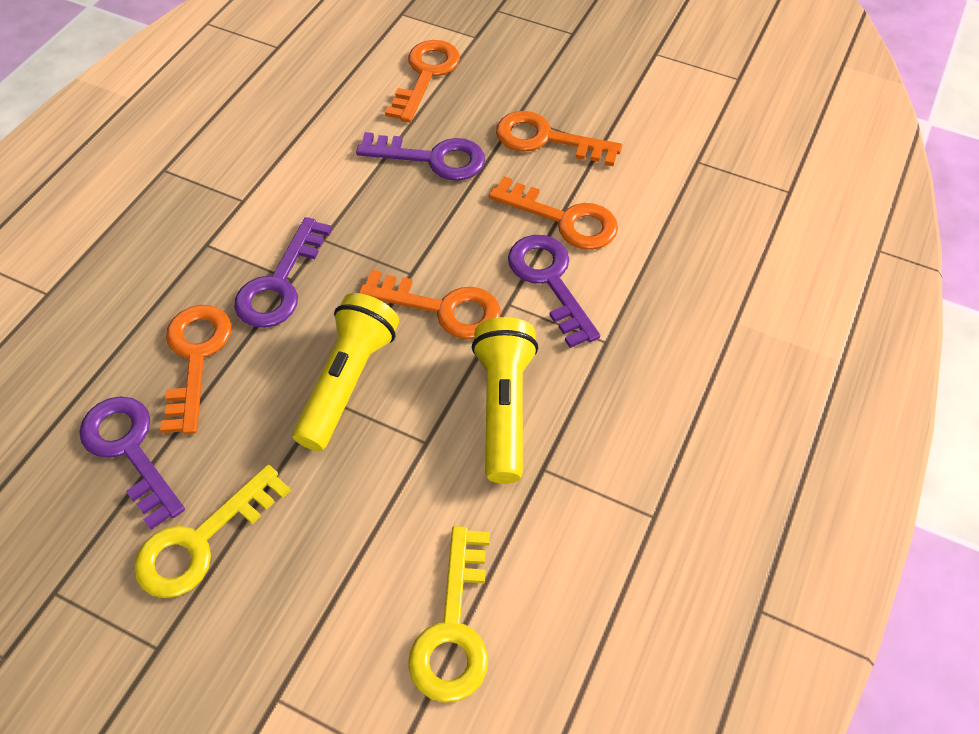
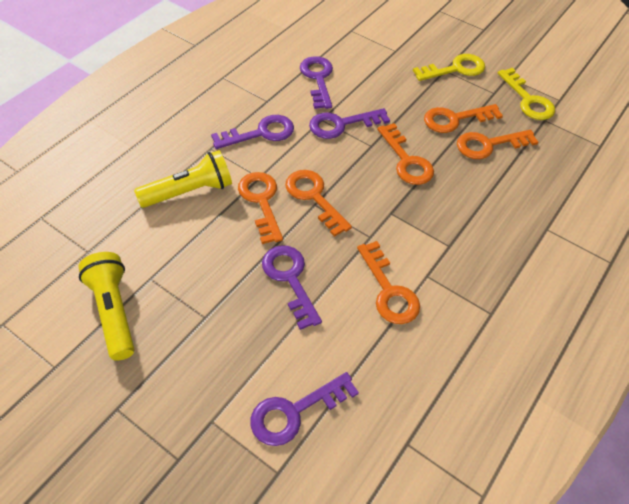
orange key: [160,305,232,434] [359,270,501,339] [385,40,460,123] [489,176,618,250] [496,111,622,166] = 5 -> [238,172,283,244] [285,170,352,237] [357,241,420,324] [377,123,434,185] [424,104,503,133] [457,130,538,159] = 6
purple key: [79,396,185,530] [234,217,332,328] [356,132,485,181] [508,235,600,348] = 4 -> [211,115,294,149] [251,372,359,446] [262,245,322,330] [300,56,333,109] [309,108,390,139] = 5

